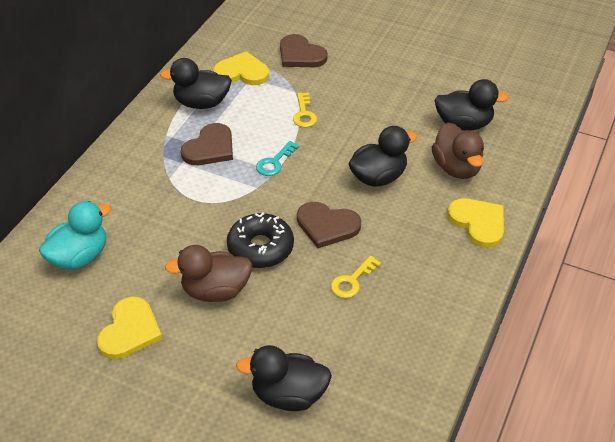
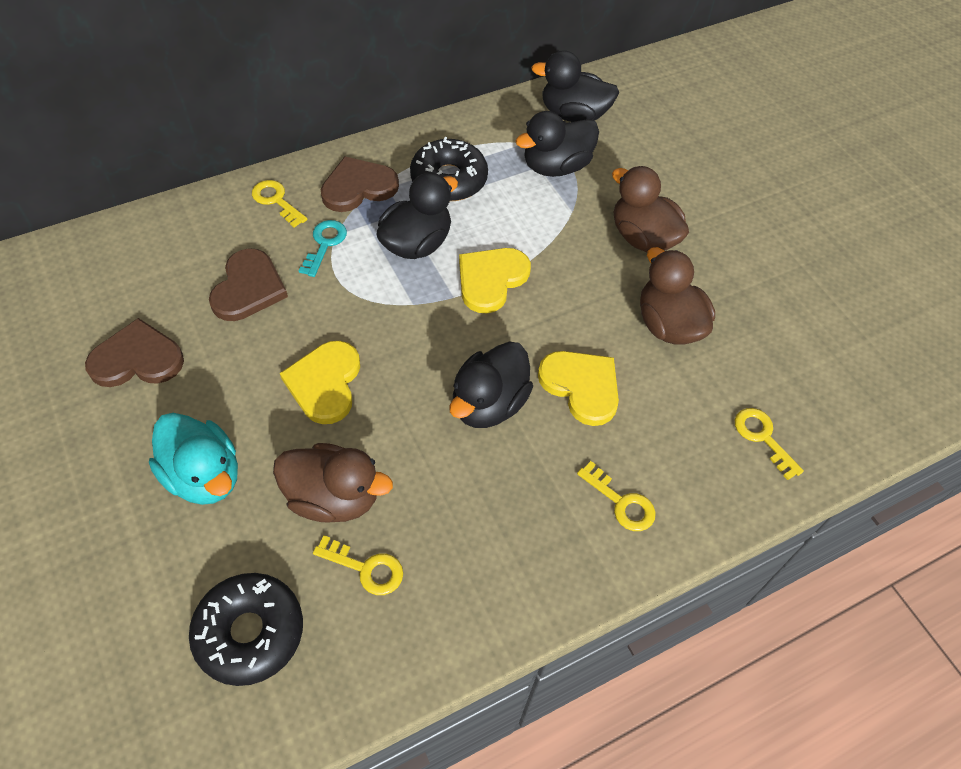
black donut: [227,213,294,268] = 1 -> [189,573,303,686] [410,137,488,201] = 2
brown duck: [165,245,252,302] [432,122,484,179] = 2 -> [273,443,393,523] [612,166,689,252] [640,247,715,345] = 3
yellow key: [293,92,317,127] [331,256,381,298] = 2 -> [252,180,308,227] [313,535,403,595] [577,461,656,531] [735,408,804,480] = 4

